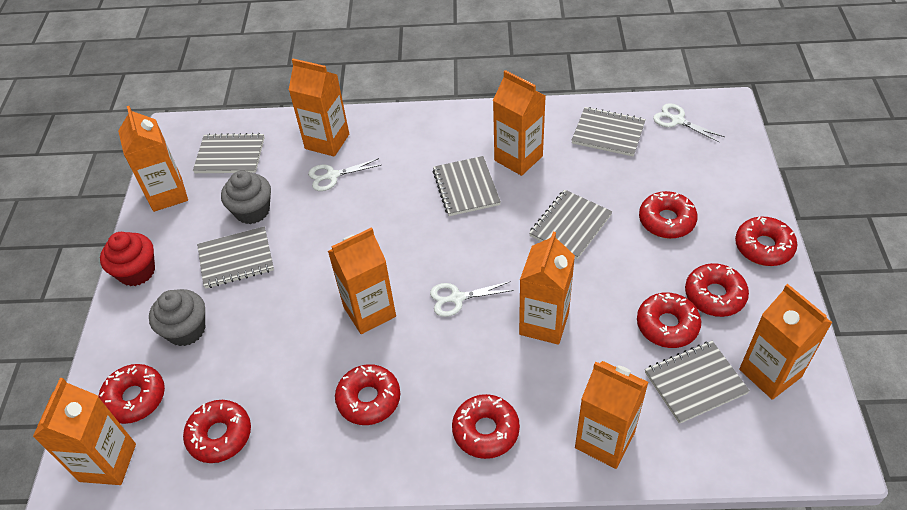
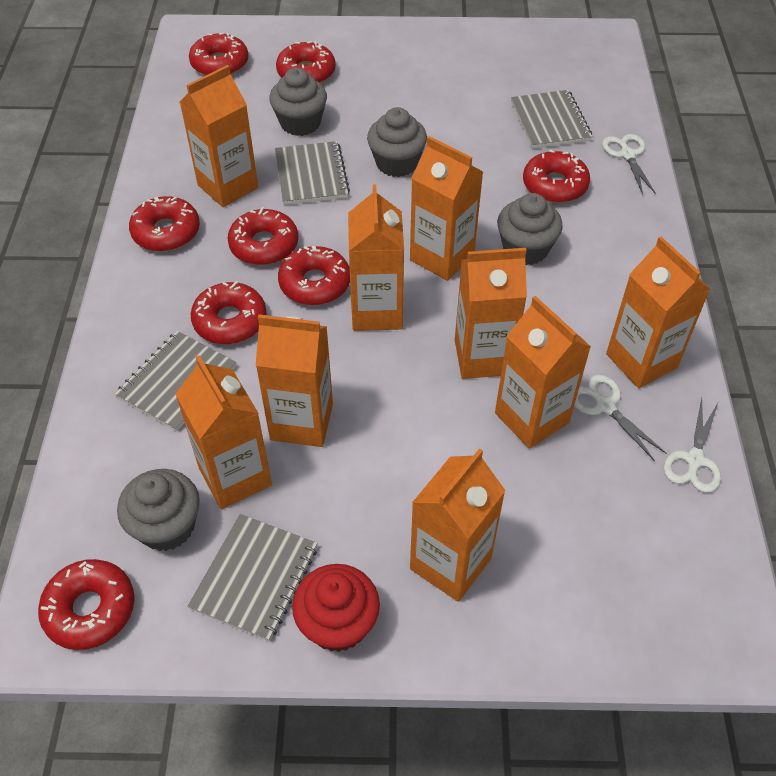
grey cupcake: [149,289,205,346] [221,170,271,224] = 2 -> [117,469,200,551] [269,68,327,136] [367,107,427,177] [497,193,563,265] = 4
grey notebook: [193,133,264,173] [197,226,274,289] [433,156,501,216] [529,190,612,259] [571,107,646,157] [645,341,750,424] = 6 -> [115,331,236,431] [187,514,317,642] [275,141,350,205] [511,90,592,149] = 4
orange carton: [33,378,136,485] [118,106,188,212] [289,59,349,157] [328,227,396,334] [493,70,546,176] [519,232,575,345] [575,361,648,469] [739,284,832,400] = 8 -> [176,355,272,509] [180,65,258,207] [256,314,333,447] [348,185,404,331] [410,136,483,281] [410,448,506,602] [455,248,527,379] [495,296,591,449] [606,237,710,388] = 9

